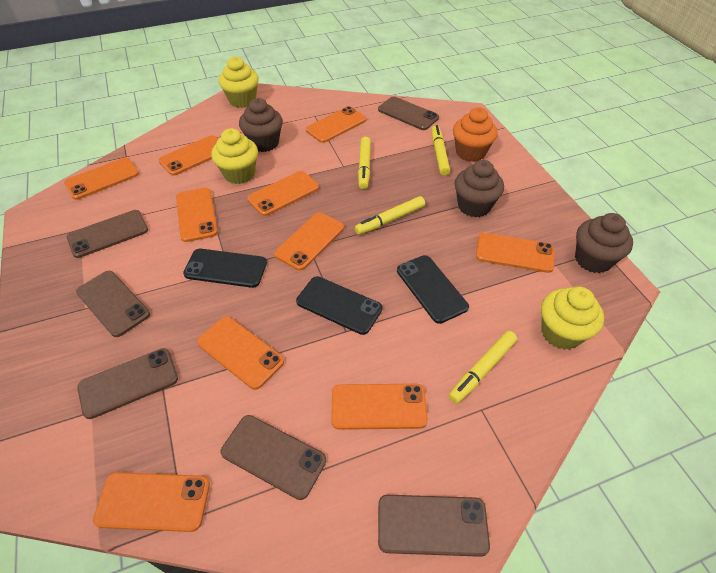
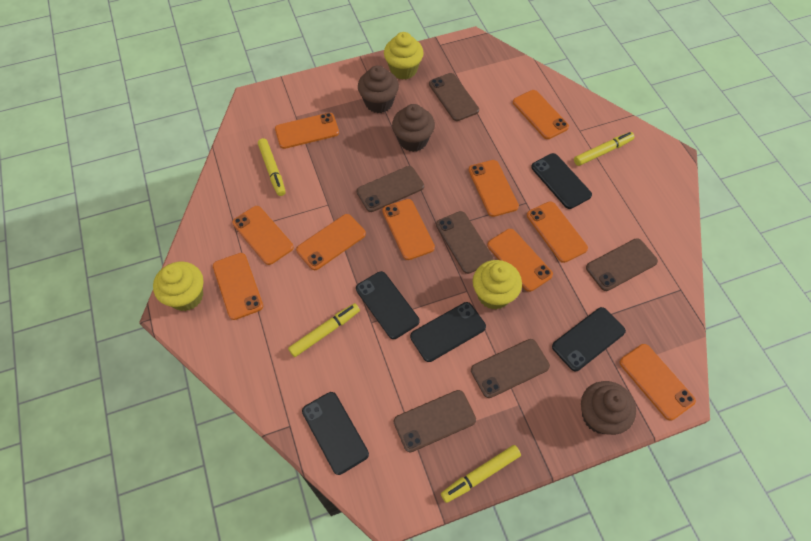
black phone: [183,249,267,288] [296,276,383,335] [397,255,469,324] = 3 -> [302,392,369,475] [356,271,420,339] [410,302,486,362] [531,153,592,209] [552,307,626,371] = 5
orange cupcake: [453,107,498,162] = 1 -> none = 0

